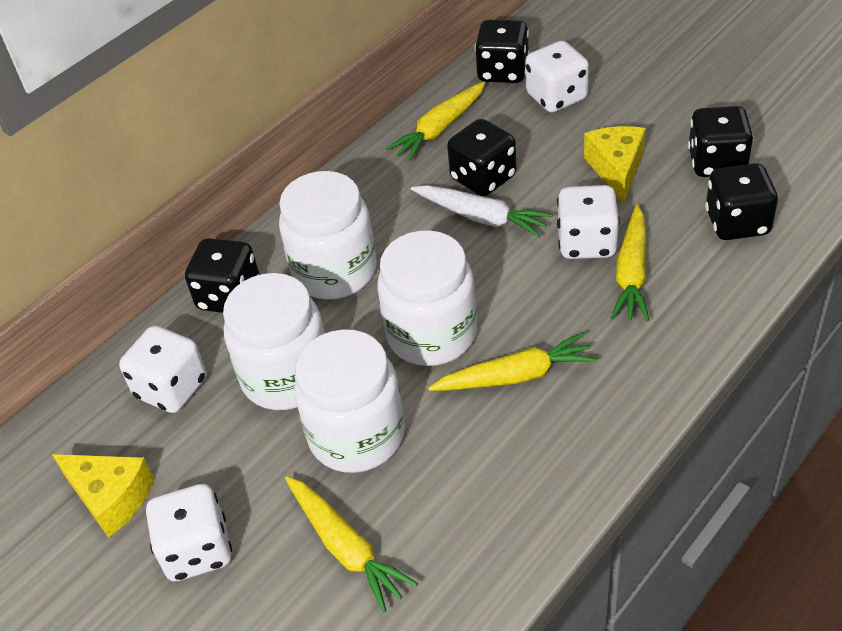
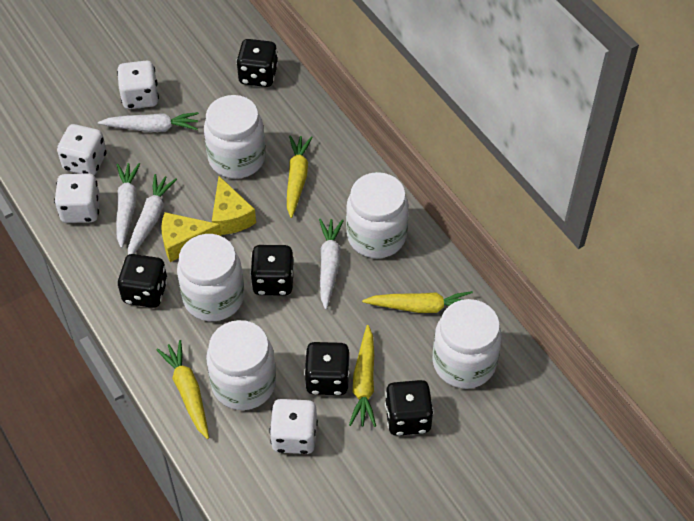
white carrot: [411,185,553,238] = 1 -> [98,112,199,132] [116,163,140,248] [128,174,177,255] [319,219,344,310] = 4
white jar: [223,273,325,410] [279,171,377,300] [294,329,405,473] [377,230,477,366] = 4 -> [177,234,244,321] [204,95,266,179] [206,320,276,410] [346,172,409,258] [432,299,502,389] = 5

